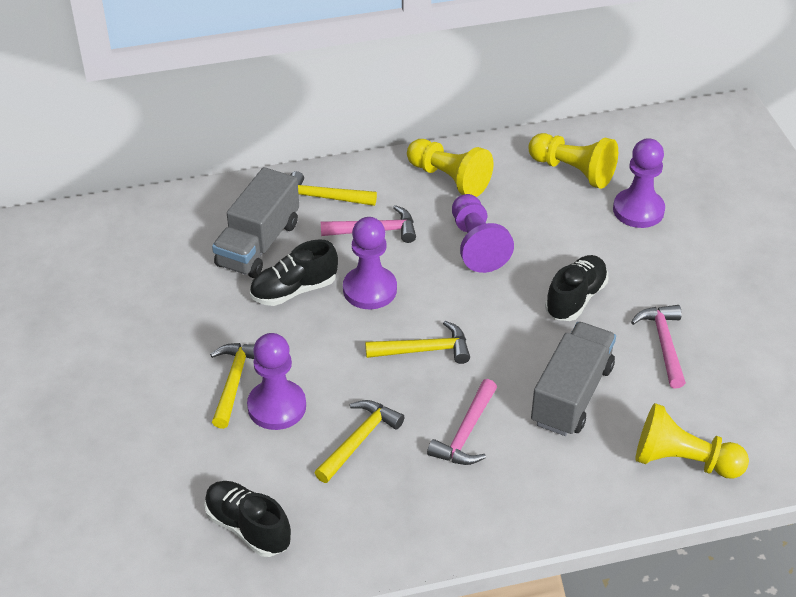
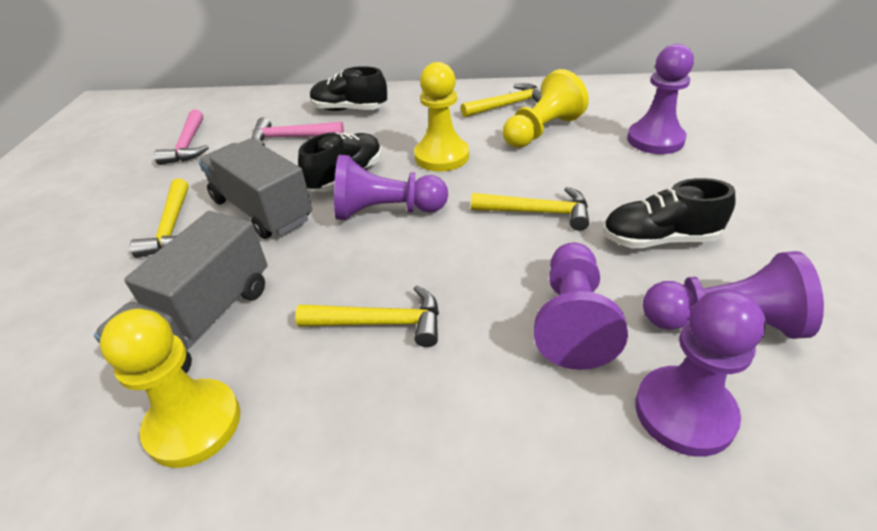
pink hammer: [321,205,416,243] [427,379,497,465] [631,305,686,388] = 3 -> [154,109,209,165] [252,117,344,146] = 2
purple pawn: [247,333,306,430] [343,217,397,309] [452,194,514,273] [613,138,665,228] = 4 -> [334,155,448,220] [534,243,628,370] [627,44,694,154] [635,289,766,457] [643,251,824,339] = 5

